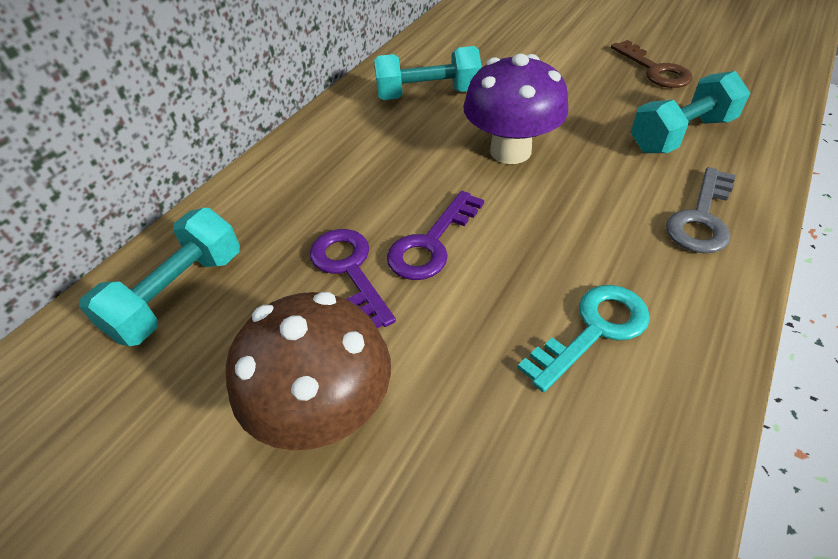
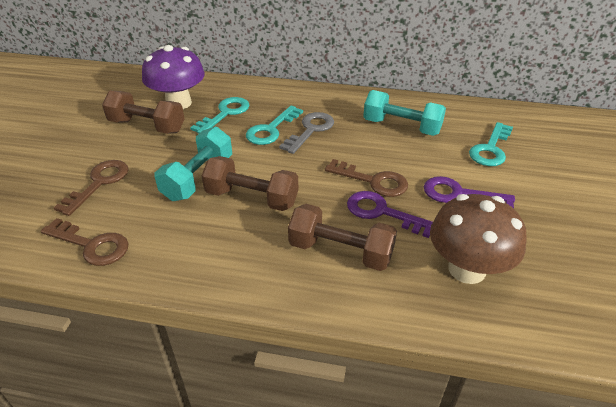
brown dumbbell: none = 0 -> [102,90,185,134] [201,156,298,211] [288,204,397,271] = 3
brown key: [611,40,693,88] = 1 -> [41,218,129,266] [54,160,129,216] [325,159,408,197] = 3
turquoise dumbbell: [79,208,240,346] [374,46,482,100] [631,71,750,153] = 3 -> [155,127,232,201] [363,90,446,136] = 2
turquoise key: [518,285,650,392] = 1 -> [190,97,250,134] [246,106,303,145] [469,122,513,166] = 3

